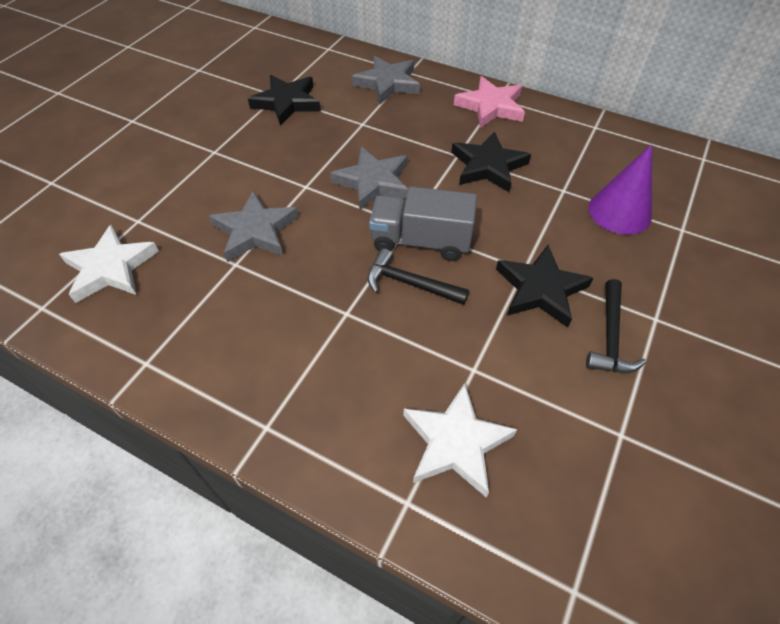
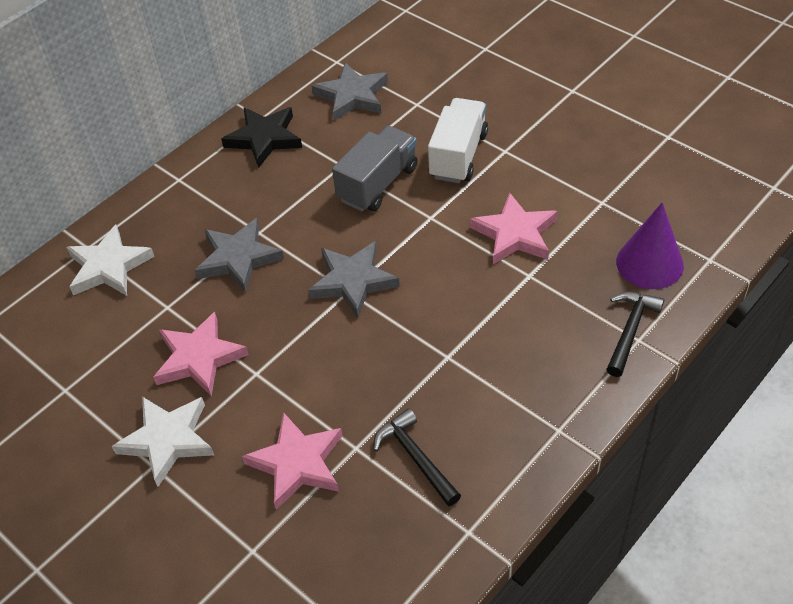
black star: [248,75,321,126] [451,131,531,192] [496,245,594,328] = 3 -> [221,107,302,168] = 1
pink star: [454,76,525,128] = 1 -> [153,312,249,397] [242,412,343,510] [470,192,558,264] = 3
white truck: none = 0 -> [428,98,488,183] = 1

